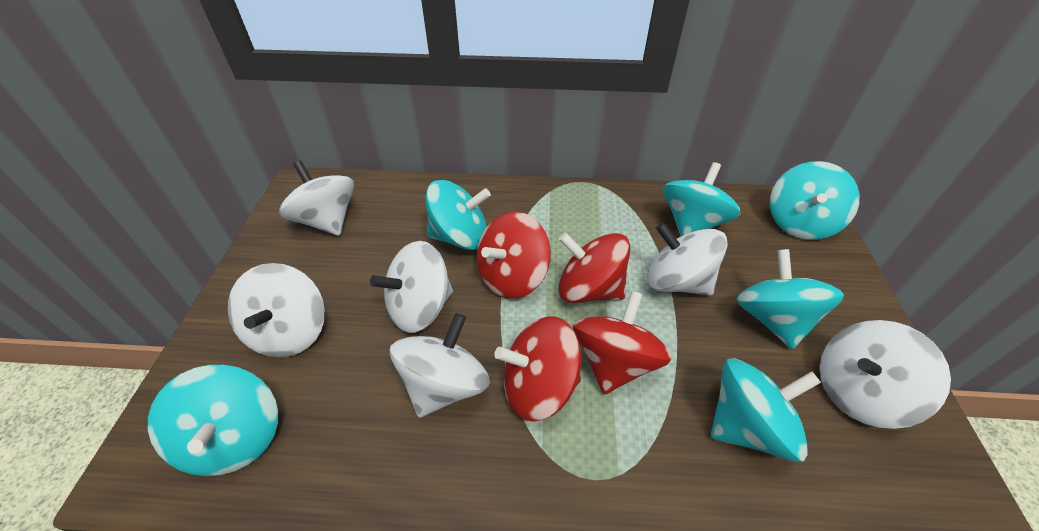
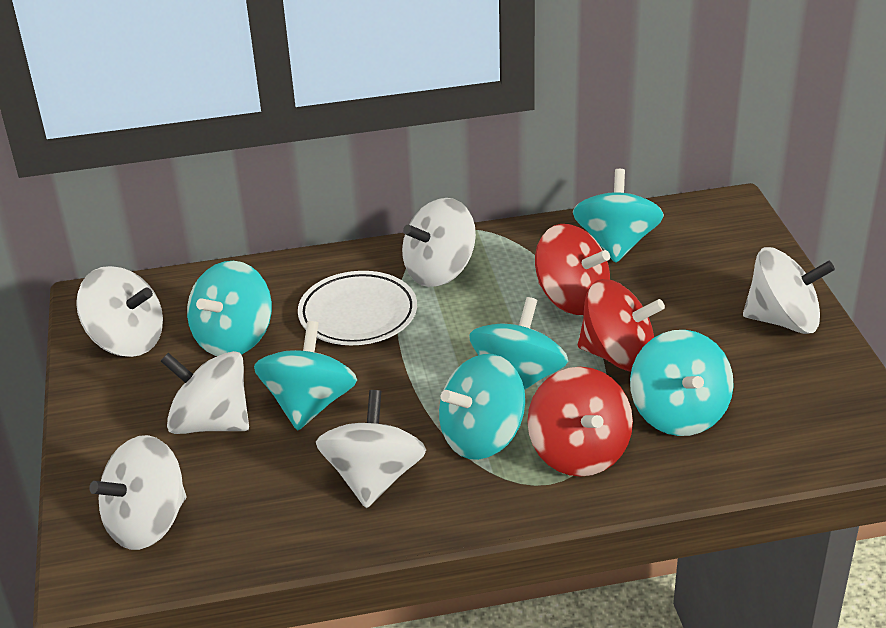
red spinning top: [477,212,551,299] [494,316,581,422] [558,233,630,303] [573,291,672,394] = 4 -> [527,367,633,477] [535,224,610,315] [578,279,665,371] = 3
white plate: none = 0 -> [298,271,417,345] = 1

